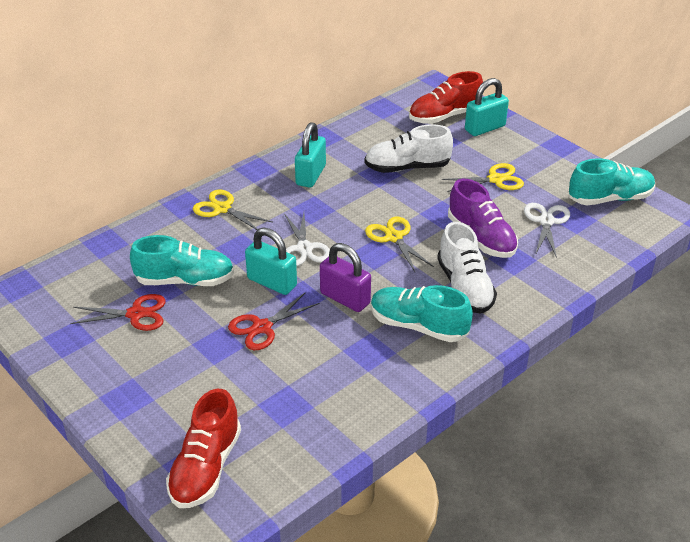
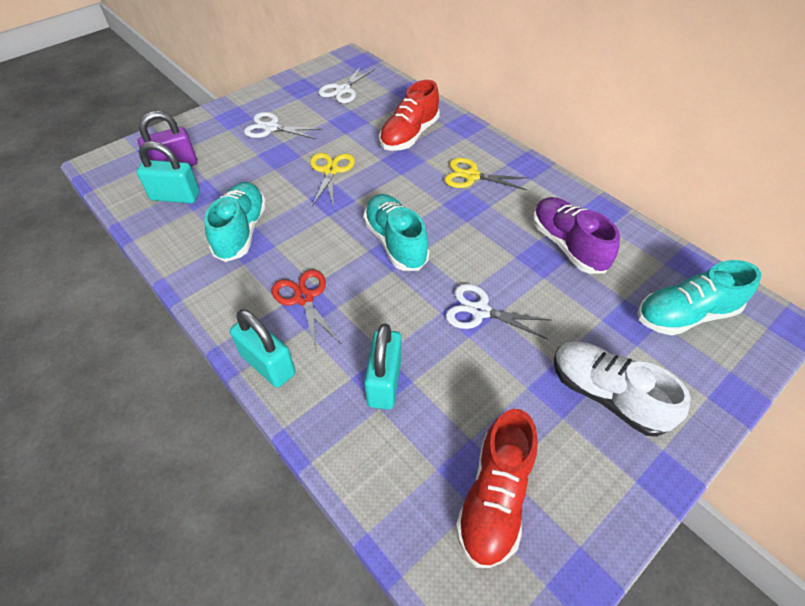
red scissors: [70,294,166,331] [228,293,319,350] = 2 -> [272,269,341,350] = 1
white scissors: [284,213,330,266] [524,203,570,258] = 2 -> [244,112,323,139] [319,66,375,103] [445,284,552,339] = 3
white shoe: [365,124,453,173] [437,222,497,314] = 2 -> [554,341,691,437] = 1
yellow scissors: [193,189,272,230] [365,217,434,272] [441,163,524,192] = 3 -> [310,153,355,208] [445,158,529,190] = 2

